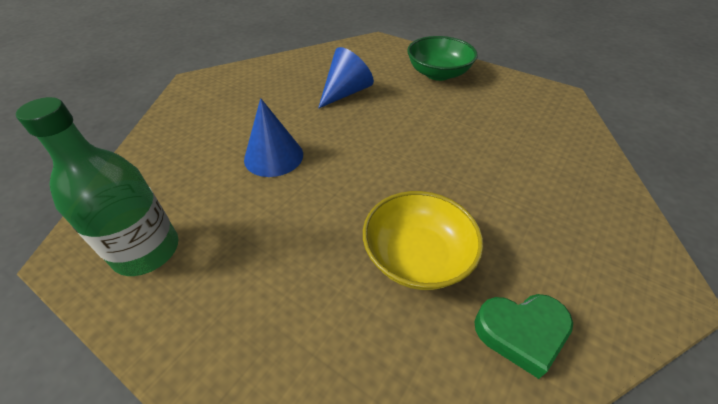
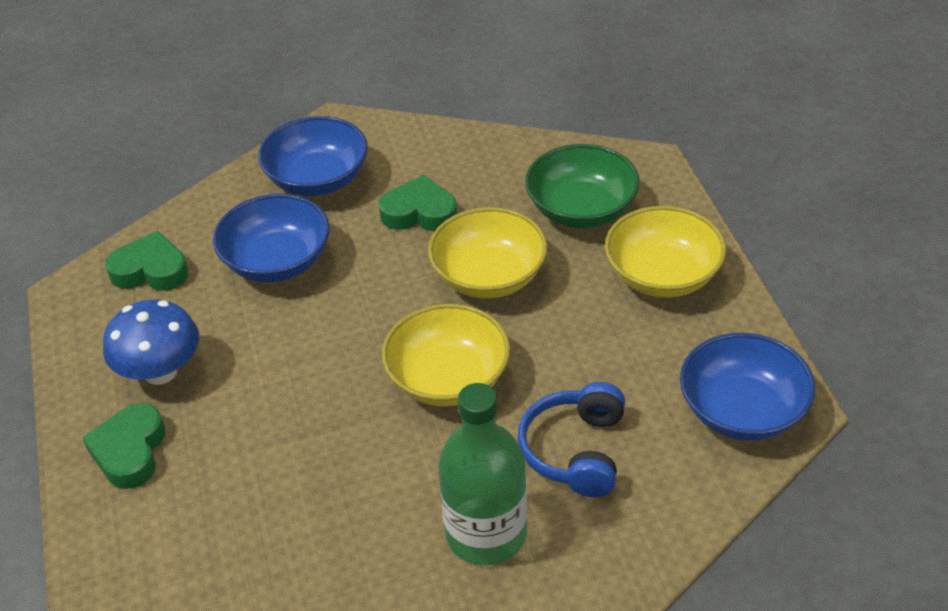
blue bowl: none = 0 -> [213,194,330,282] [258,116,368,196] [680,333,815,441] = 3
blue cone: [244,98,303,177] [318,47,374,109] = 2 -> none = 0
blue headphones: none = 0 -> [518,382,625,497] = 1
blue mushroom: none = 0 -> [103,300,199,385] = 1
green heart: [474,294,573,379] = 1 -> [82,403,165,489] [105,231,189,291] [379,175,457,231] = 3
yellow bowl: [363,191,483,290] = 1 -> [382,304,510,406] [428,207,547,298] [605,206,726,298] = 3

